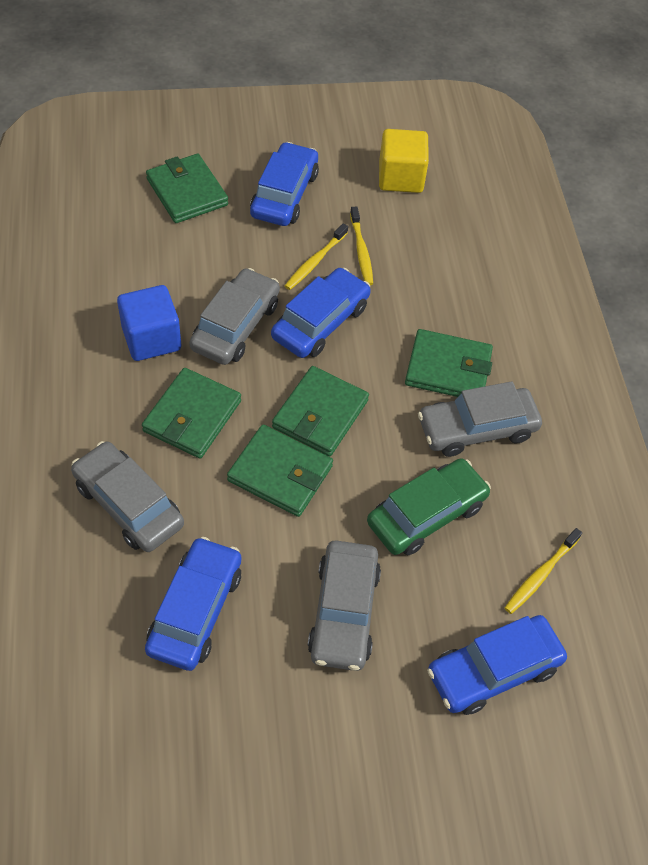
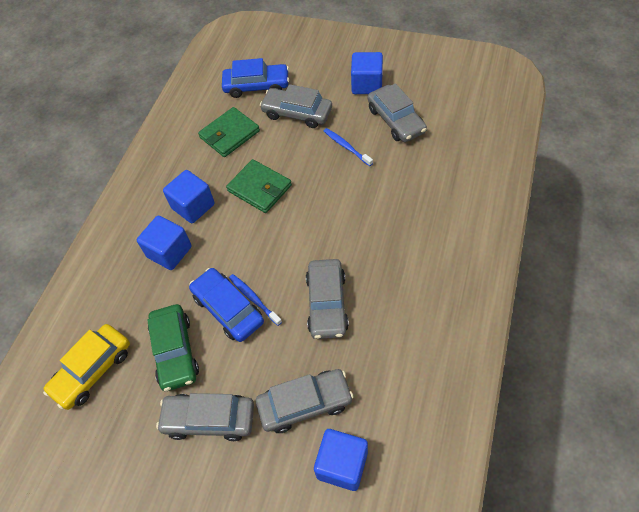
blue car: [145,537,241,671] [250,142,319,226] [271,268,371,358] [427,615,567,715] = 4 -> [189,268,264,342] [222,58,289,98] = 2
blue cube: [117,285,181,361] = 1 -> [137,216,192,270] [163,170,215,223] [314,429,368,491] [351,52,383,94] = 4
blue toothbrush: none = 0 -> [229,274,282,326] [324,128,373,166] = 2
green wallet: [142,368,241,458] [146,154,228,223] [227,425,333,517] [272,366,369,456] [405,329,493,397] = 5 -> [198,107,260,157] [226,159,292,213] = 2
grey car: [71,441,184,552] [189,268,280,365] [307,541,381,671] [418,381,542,457] = 4 -> [156,393,254,441] [256,369,353,433] [260,84,332,128] [306,259,349,339] [367,83,427,142] = 5
yellow car: none = 0 -> [43,324,130,410] = 1
yellow cube: [379,129,429,193] = 1 -> none = 0
yellow toothbrush: [285,224,348,290] [350,206,373,285] [505,528,582,614] = 3 -> none = 0

